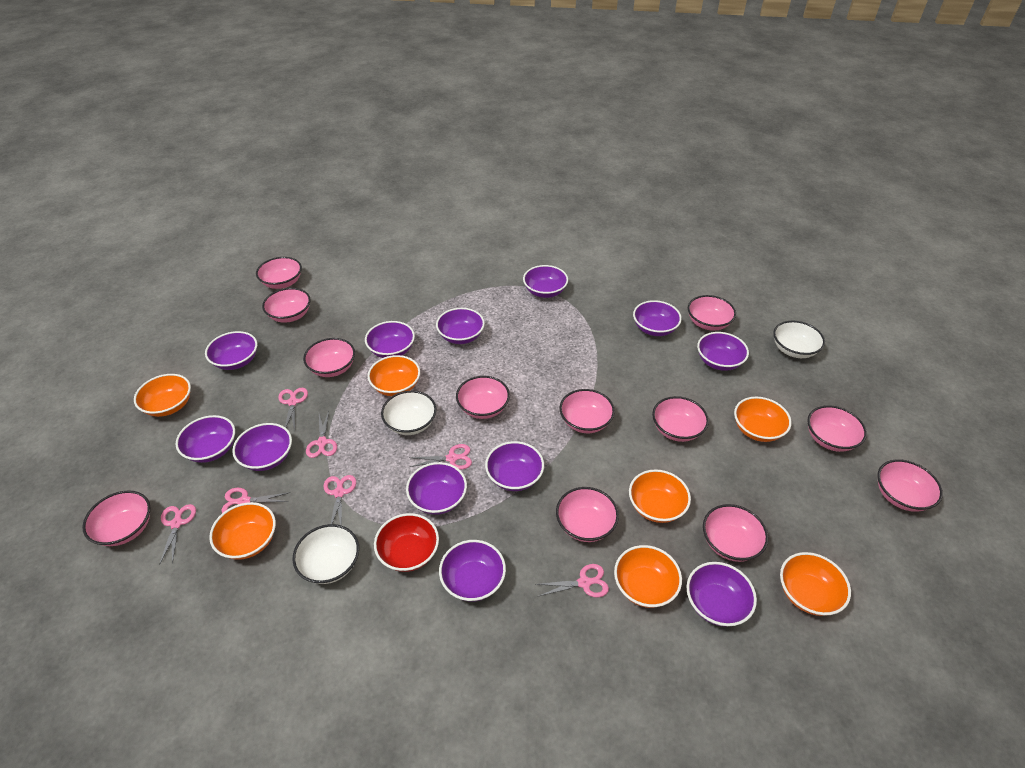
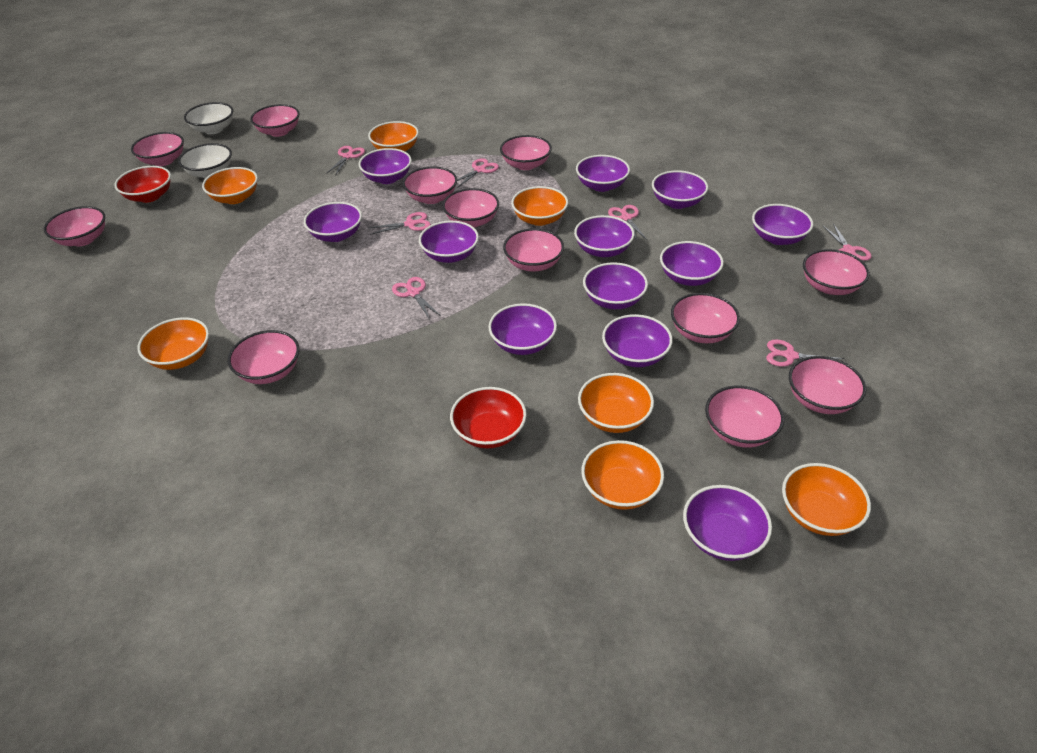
red bowl: [374,513,439,572] = 1 -> [114,166,171,203] [450,387,527,449] = 2
white bowl: [293,524,359,584] [381,391,436,435] [773,321,825,358] = 3 -> [178,143,232,179] [184,102,233,134] = 2

